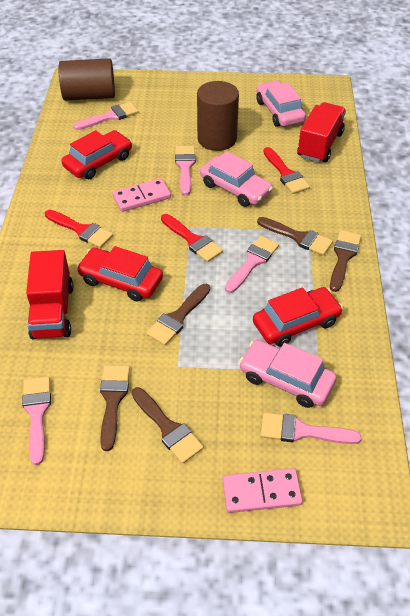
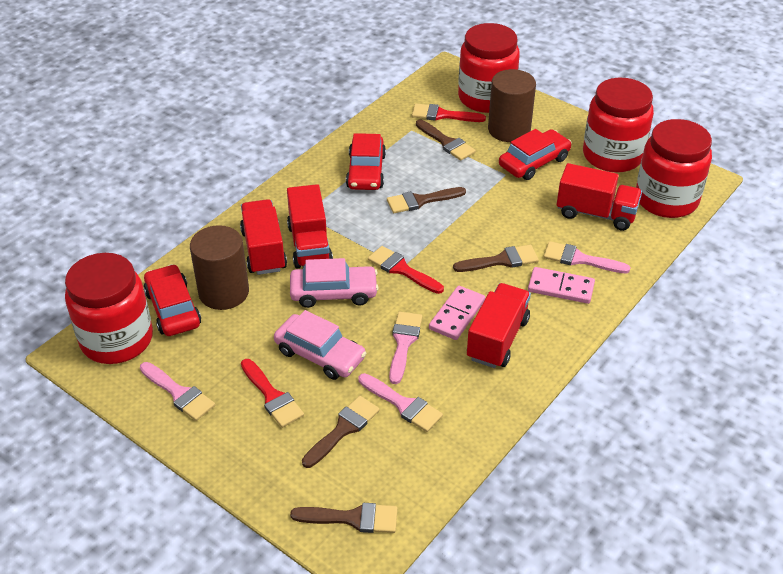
pink brush: [22,376,51,465] [73,102,139,130] [175,146,196,195] [225,236,279,293] [261,412,361,444] = 5 -> [140,362,215,421] [358,373,443,432] [389,312,423,384] [543,241,631,274] = 4
pink car: [200,151,273,207] [239,340,337,408] [256,81,306,127] = 3 -> [274,310,366,380] [290,258,379,308] = 2
red jar: none = 0 -> [65,253,153,364] [458,23,520,113] [583,78,654,173] [636,119,712,218] = 4
red truck: [26,250,73,339] [297,102,346,162] = 2 -> [240,199,287,275] [287,184,333,269] [467,283,531,368] [557,163,642,231] = 4

